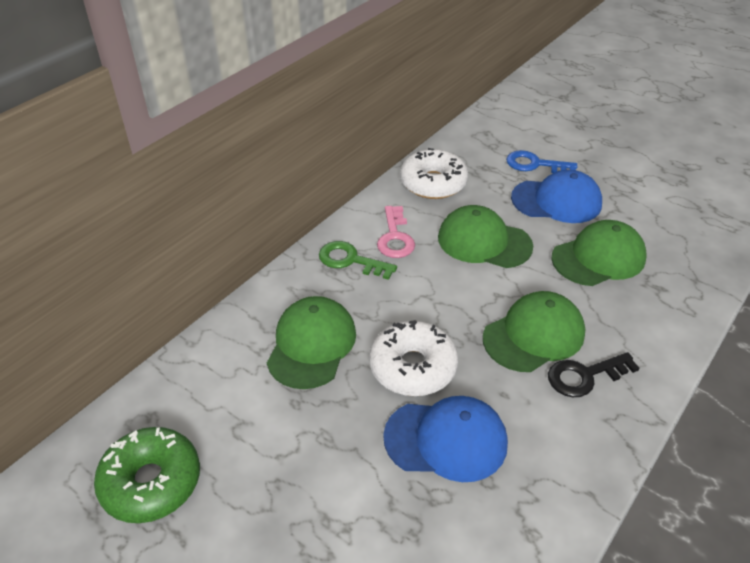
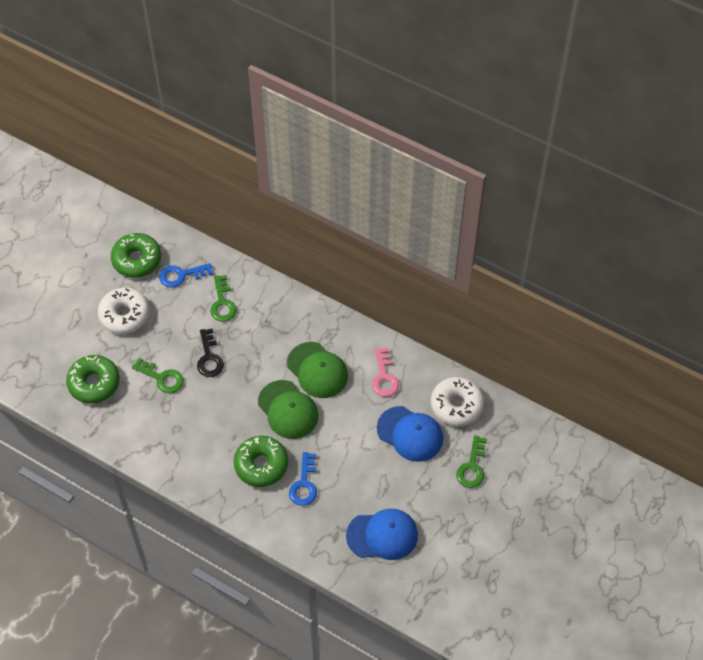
blue key: [506,150,577,173] = 1 -> [159,263,213,287] [289,452,317,506] = 2
green cap: [267,296,356,389] [438,205,533,268] [483,291,585,372] [551,220,647,286] = 4 -> [258,380,318,439] [287,342,348,398] = 2
green donut: [94,427,200,523] = 1 -> [66,355,120,404] [111,233,161,278] [234,436,288,487] = 3
green key: [319,241,397,280] = 1 -> [132,358,184,393] [210,275,237,322] [456,435,487,488] = 3

